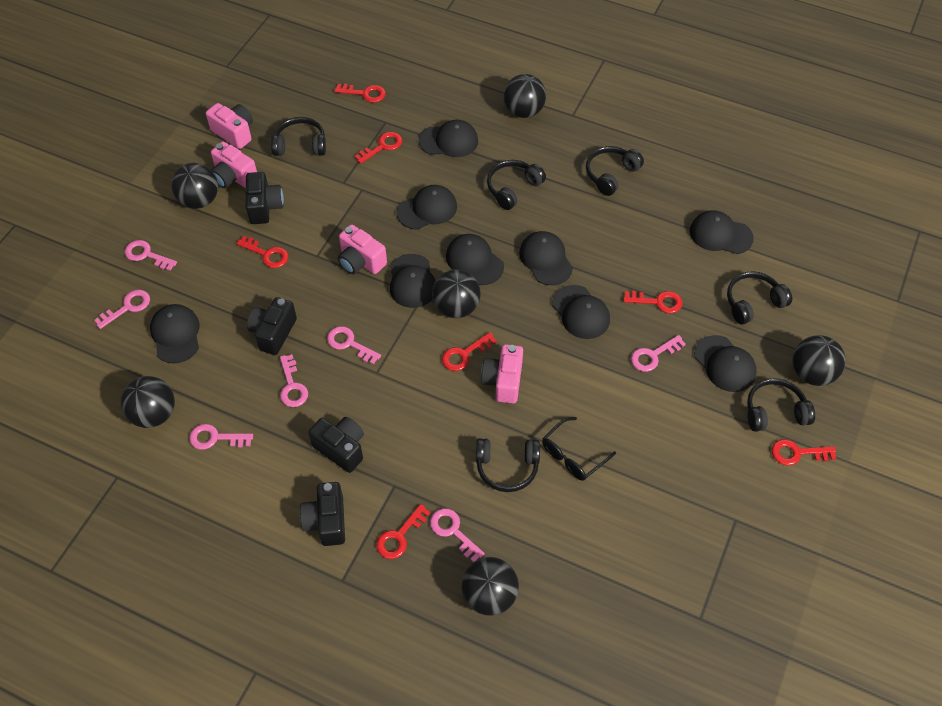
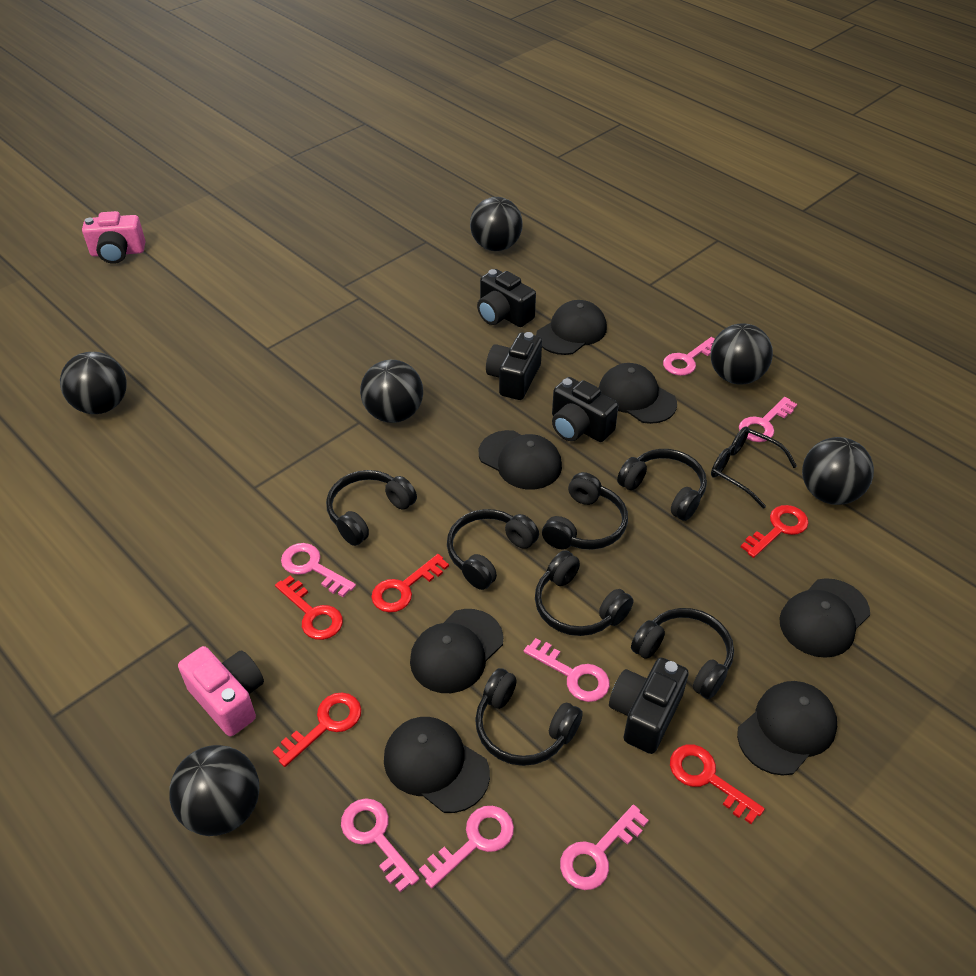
black cap: [150,304,199,363] [390,254,435,308] [397,185,457,230] [419,120,478,157] [446,234,504,285] [519,231,573,285] [552,285,610,339] [690,210,754,254] [694,335,757,392] = 9 -> [384,717,490,813] [410,609,503,693] [479,430,562,489] [536,300,607,355] [599,363,677,424] [737,681,837,776] [779,578,870,658] = 7
black headphones: [271,117,326,156] [476,438,540,492] [487,160,546,210] [586,146,644,196] [727,271,792,325] [747,378,815,432] = 6 -> [326,470,417,546] [447,509,539,590] [475,668,583,766] [535,550,633,636] [542,472,628,550] [617,449,707,521] [631,608,734,699] = 7
pink camera: [206,103,253,149] [211,141,257,188] [338,224,387,274] [481,344,523,403] = 4 -> [82,211,145,264] [178,646,264,736] = 2
red key: [236,236,288,268] [334,84,386,103] [354,132,402,164] [376,504,430,559] [442,332,497,371] [623,291,682,313] [772,439,836,465] = 7 -> [273,692,362,767] [275,576,343,640] [371,554,449,613] [670,744,765,824] [741,505,809,558] = 5

